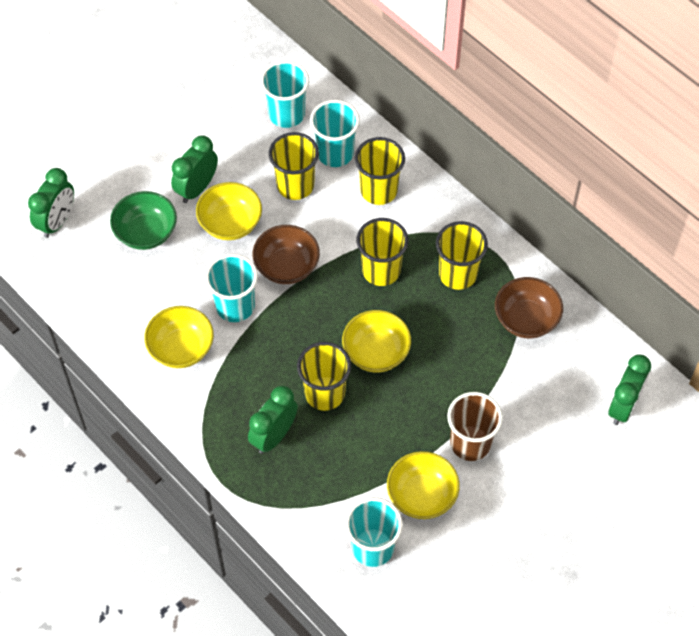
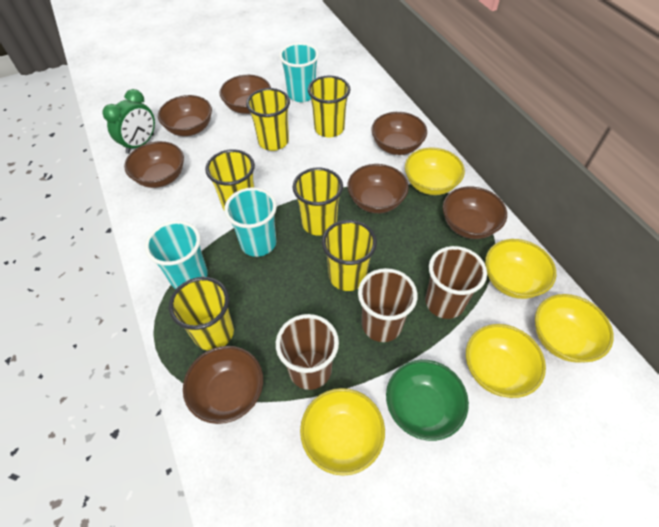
brown bowl: [253,225,320,284] [495,277,563,339] = 2 -> [124,141,184,188] [158,95,212,136] [183,346,263,424] [219,75,271,114] [347,164,409,213] [371,112,427,155] [443,186,507,239] = 7
brown cup: [447,392,503,461] = 1 -> [276,314,339,390] [358,268,417,342] [425,246,487,319] = 3
green clock: [28,168,74,238] [171,136,218,203] [248,386,298,454] [608,354,651,425] = 4 -> [102,89,155,154] = 1
turquoise cup: [205,254,258,322] [260,61,309,128] [310,100,360,167] [345,497,403,567] = 4 -> [145,221,208,289] [224,187,277,257] [279,43,319,102] = 3
yellow bowl: [144,306,214,368] [196,182,262,240] [342,310,411,373] [387,451,460,519] = 4 -> [300,388,385,476] [405,147,465,195] [466,324,546,398] [485,239,556,299] [535,294,614,363] = 5
yellow cup: [269,132,319,200] [297,342,351,411] [355,137,405,205] [357,218,408,286] [436,221,488,290] = 5 -> [169,277,234,351] [205,149,255,210] [246,88,290,151] [293,167,343,236] [308,75,350,138] [322,220,377,291] = 6

